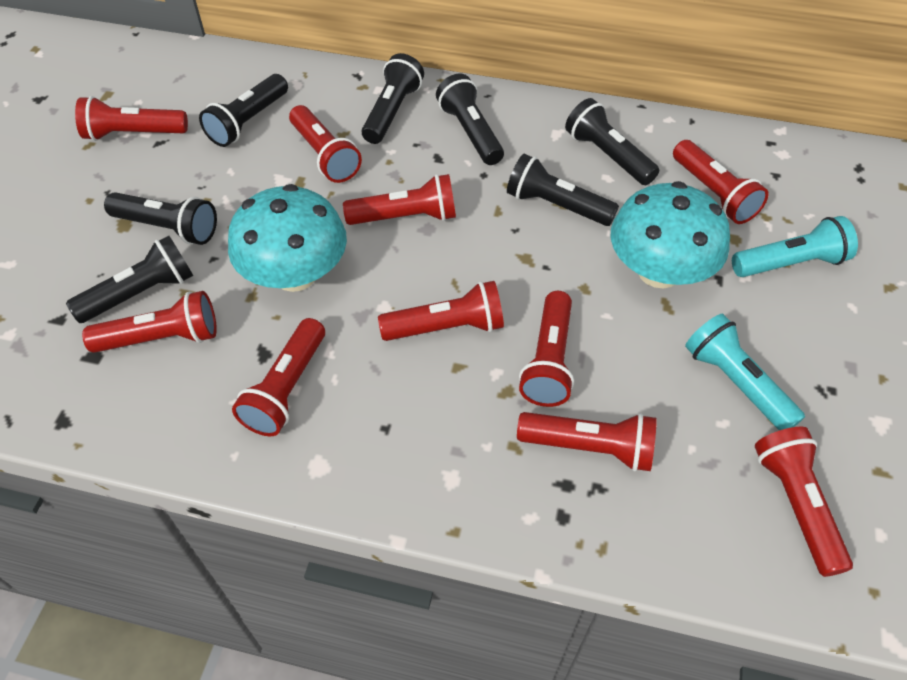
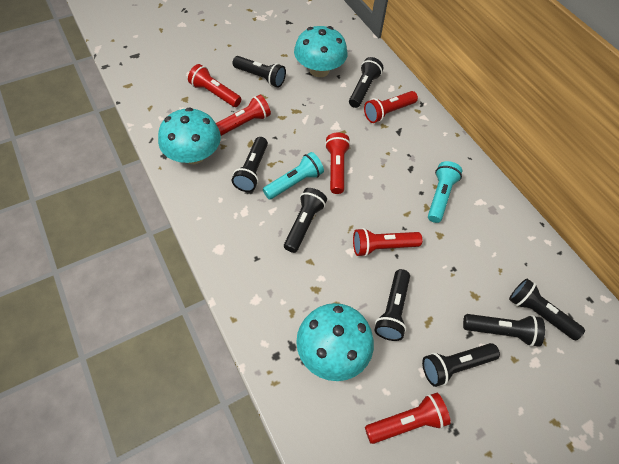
black flashlight: [66,236,193,323] [104,192,217,245] [199,74,288,147] [362,53,424,144] [436,74,504,165] [507,154,619,226] [565,98,659,185] = 7 -> [232,137,268,192] [233,56,286,88] [284,188,327,253] [349,57,384,108] [374,269,410,341] [422,343,500,387] [463,314,545,347] [509,279,585,340] = 8
red flashlight: [75,96,188,141] [82,291,217,353] [232,318,325,436] [289,105,362,183] [343,174,456,225] [378,281,504,341] [517,412,657,472] [519,291,574,407] [673,140,769,224] [755,427,853,577] = 10 -> [188,64,241,107] [216,95,271,136] [325,133,350,194] [353,228,422,257] [364,91,418,123] [365,393,451,444] = 6
turquoise mushroom: [228,184,347,292] [611,181,730,289] = 2 -> [158,107,221,164] [294,26,347,77] [296,303,374,381] = 3

